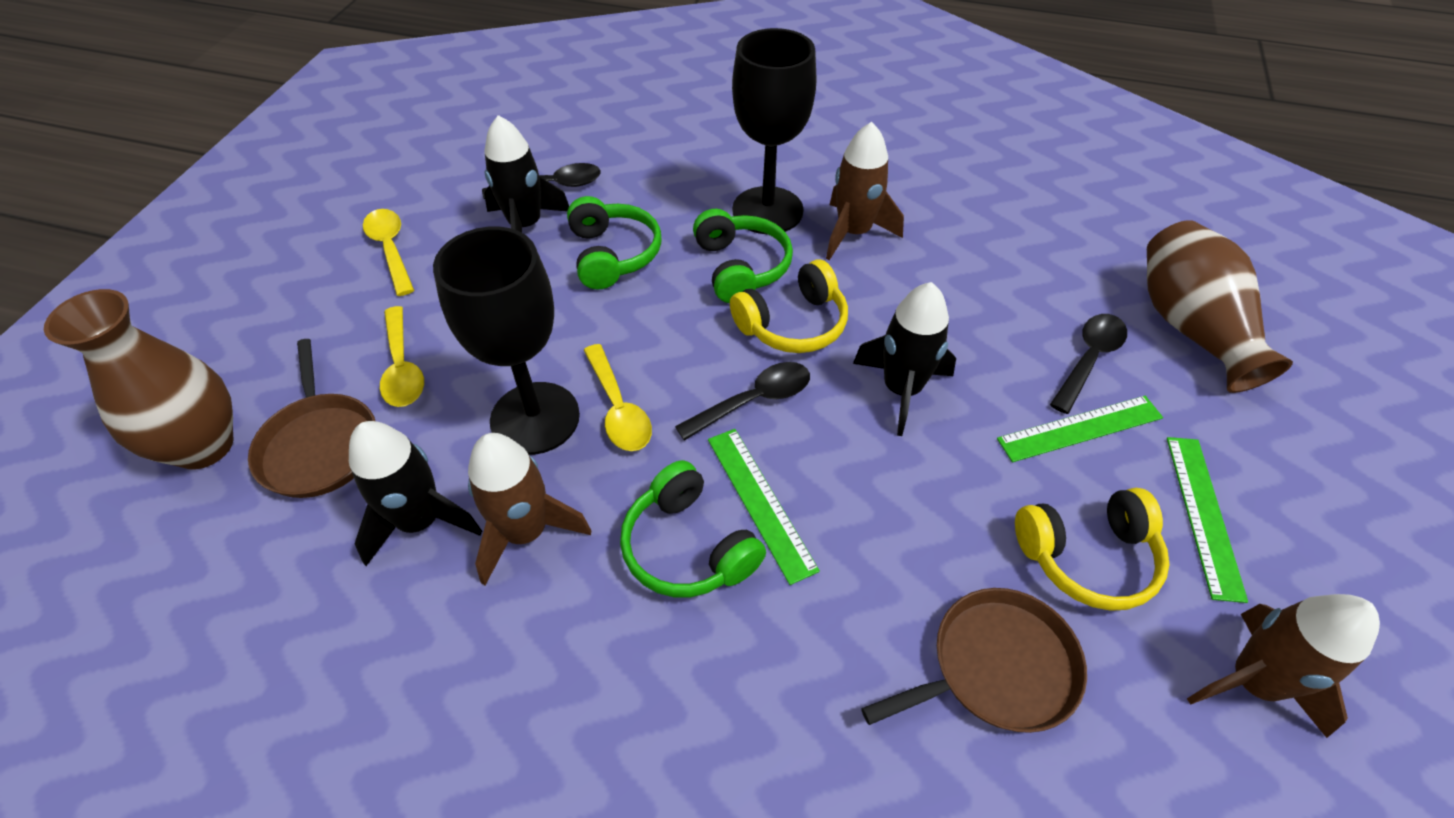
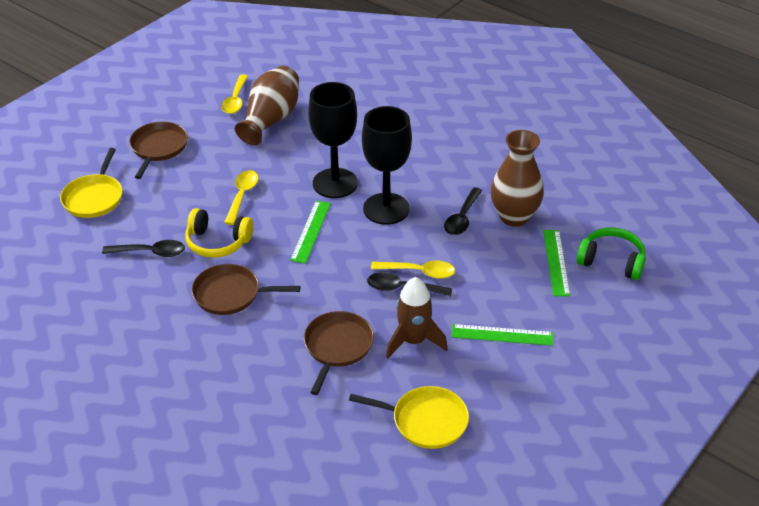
black rocket: [349,421,482,566] [484,115,569,233] [853,282,956,436] = 3 -> none = 0
brown pan: [248,339,375,498] [861,588,1087,733] = 2 -> [129,122,188,179] [191,264,300,315] [304,311,374,395] = 3
brown rocket: [468,433,591,585] [826,122,904,260] [1187,594,1380,738] = 3 -> [386,277,447,359] = 1
green headphones: [567,196,662,290] [620,460,766,597] [693,209,793,303] = 3 -> [577,228,646,280] = 1
yellow headphones: [730,260,848,353] [1015,488,1170,611] = 2 -> [185,208,253,258] = 1
yellow pan: none = 0 -> [60,148,123,218] [349,386,469,449] = 2

